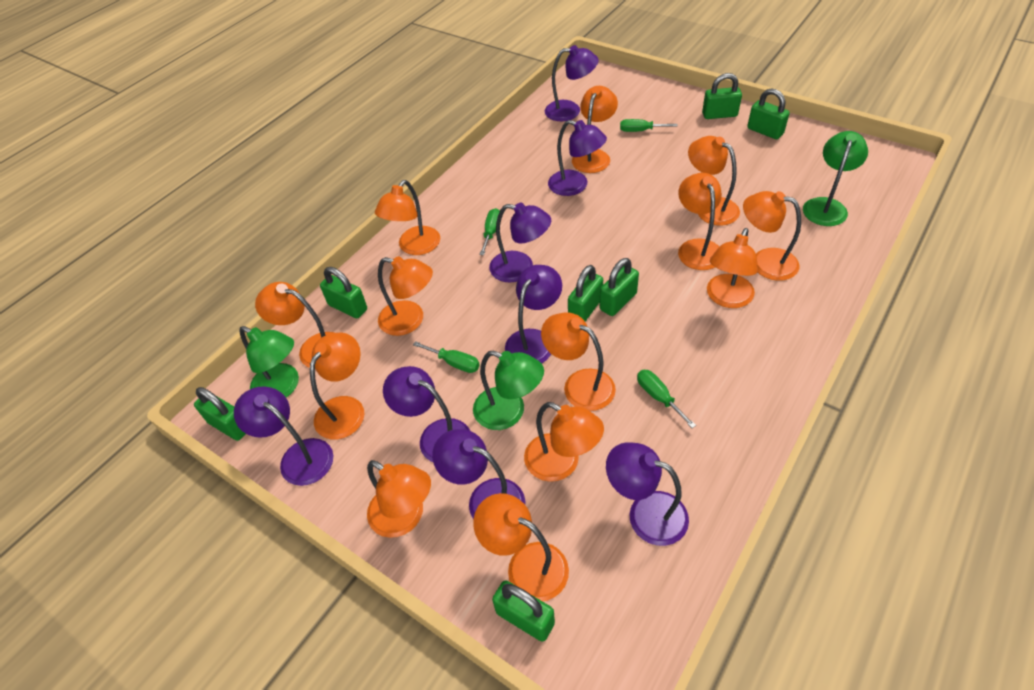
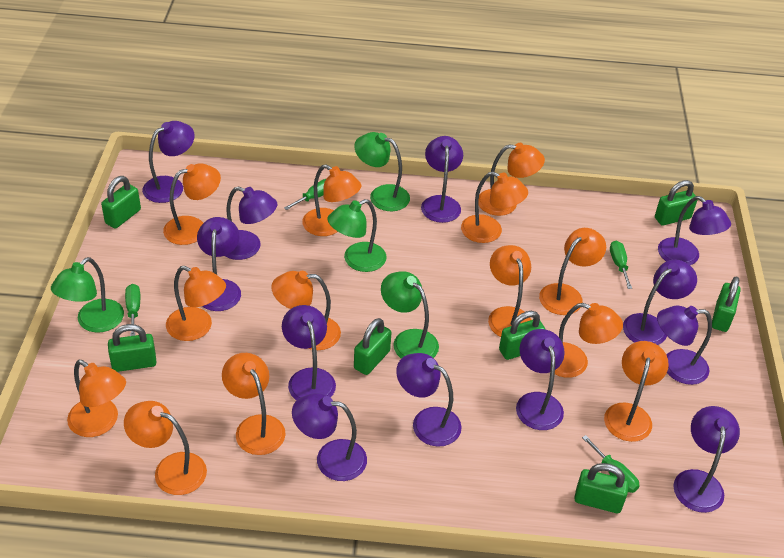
green lamp: [239,326,299,398] [473,351,544,430] [803,131,868,226] = 3 -> [51,257,124,333] [327,199,387,272] [354,132,410,211] [381,271,439,359] = 4
purple lamp: [234,386,333,486] [383,366,470,462] [432,429,526,519] [489,203,551,282] [505,265,562,363] [545,45,599,121] [548,120,607,196] [606,442,689,546] = 8 -> [142,121,195,203] [197,217,241,311] [225,186,278,260] [282,305,336,400] [292,393,367,481] [396,353,462,447] [421,136,463,223] [516,329,565,430] [623,260,697,345] [657,306,712,385] [658,196,731,265] [674,406,740,513] = 12

